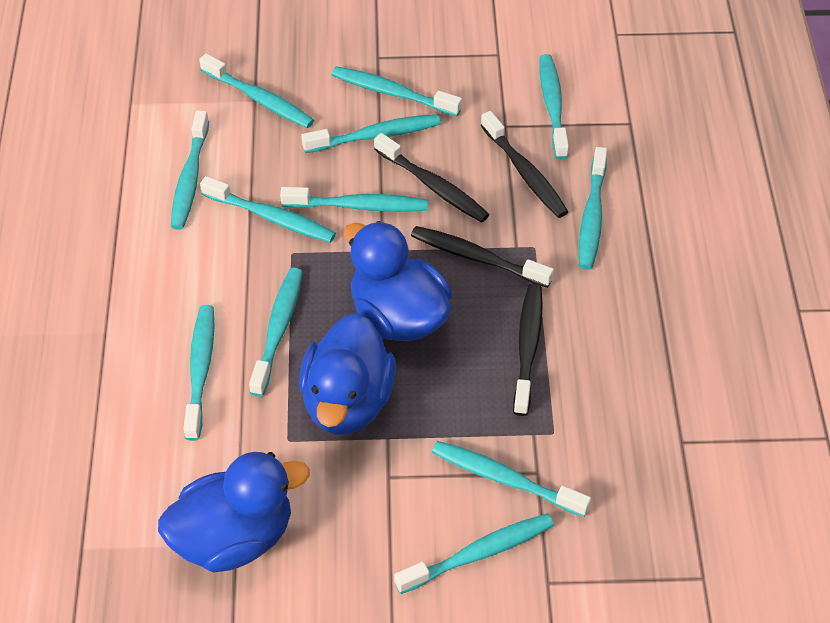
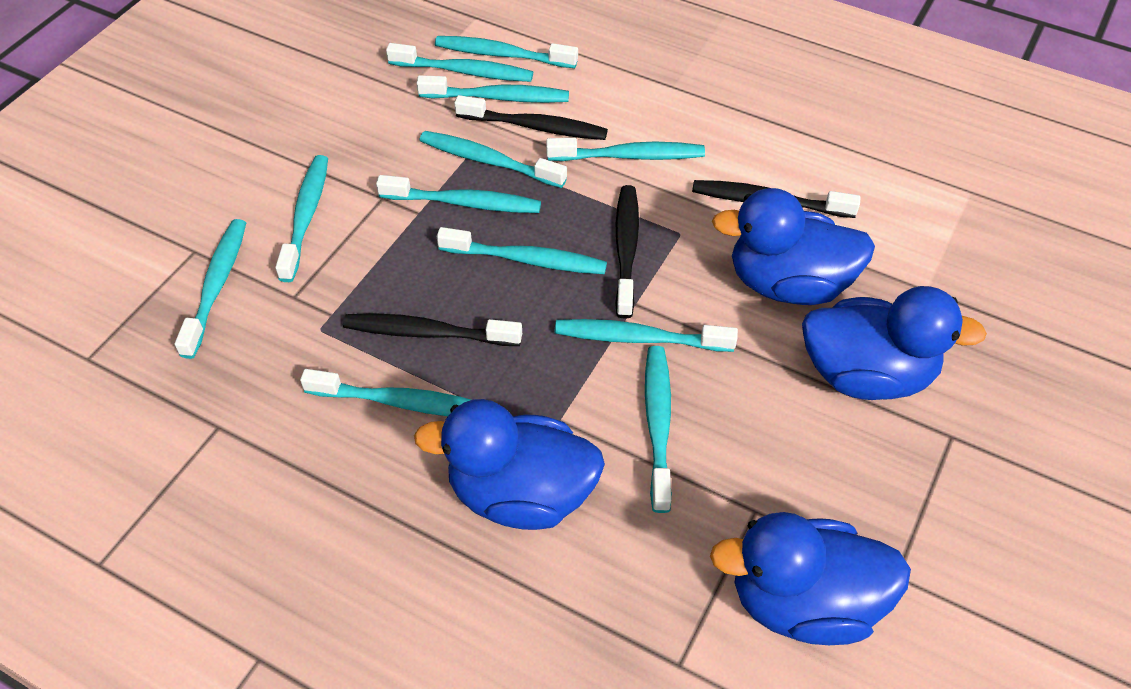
blue duck: [158,452,310,573] [299,313,396,435] [343,221,452,341] = 3 -> [414,399,605,530] [710,512,911,645] [712,188,875,305] [802,286,987,400] = 4

